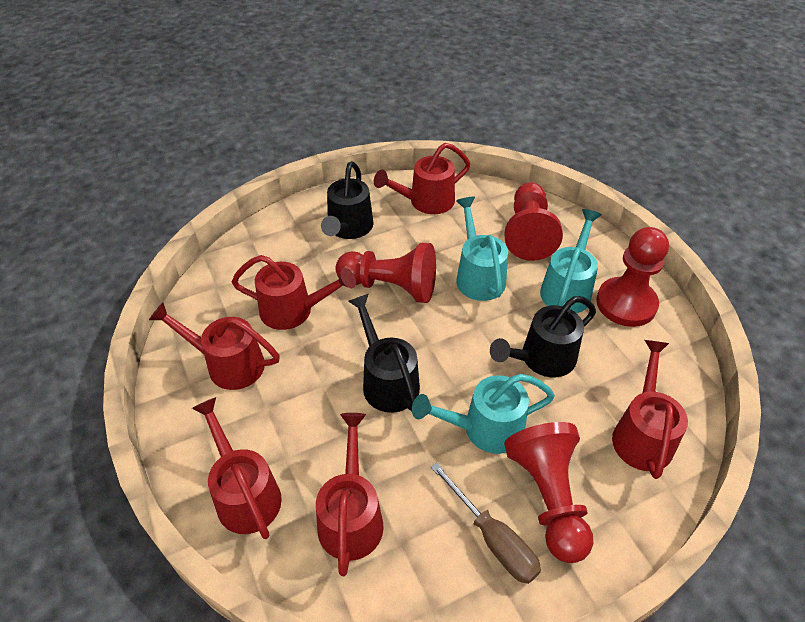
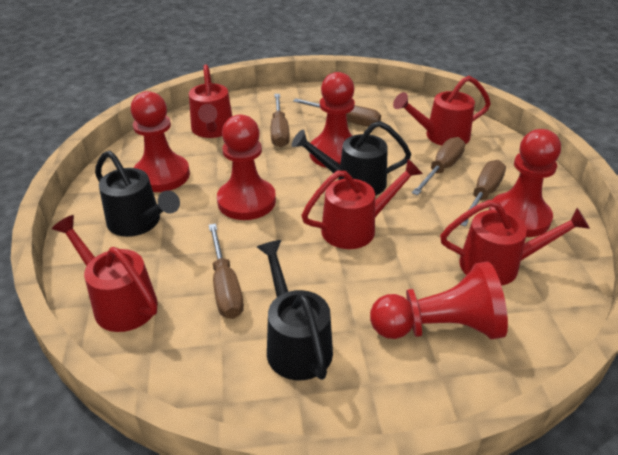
brown screwdriver: [431,463,541,584] = 1 -> [209,224,244,319] [271,94,290,147] [293,98,381,127] [412,137,465,195] [460,160,506,227] = 5
red pawn: [335,243,436,303] [504,422,593,563] [505,182,563,261] [596,227,669,327] = 4 -> [131,91,190,192] [217,115,276,220] [309,72,355,168] [370,261,508,339] [489,129,561,237] = 5
red watering can: [149,302,280,390] [192,397,282,539] [232,255,356,330] [316,413,384,576] [374,143,471,214] [612,340,688,479] = 6 -> [52,215,158,332] [189,64,232,138] [301,159,423,249] [393,76,491,146] [440,200,590,286] = 5
turquoise watering can: [412,374,555,454] [456,197,508,301] [540,209,602,313] = 3 -> none = 0

